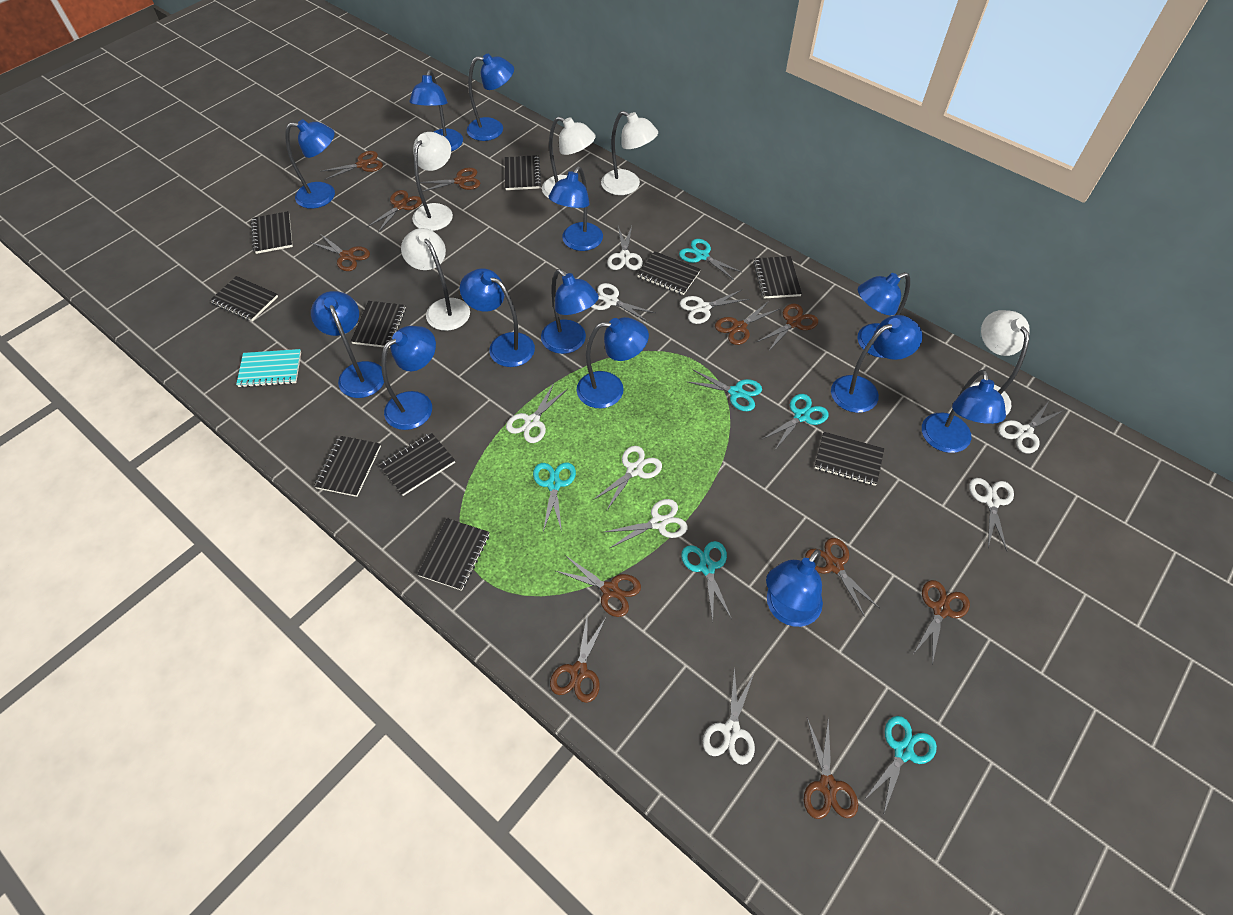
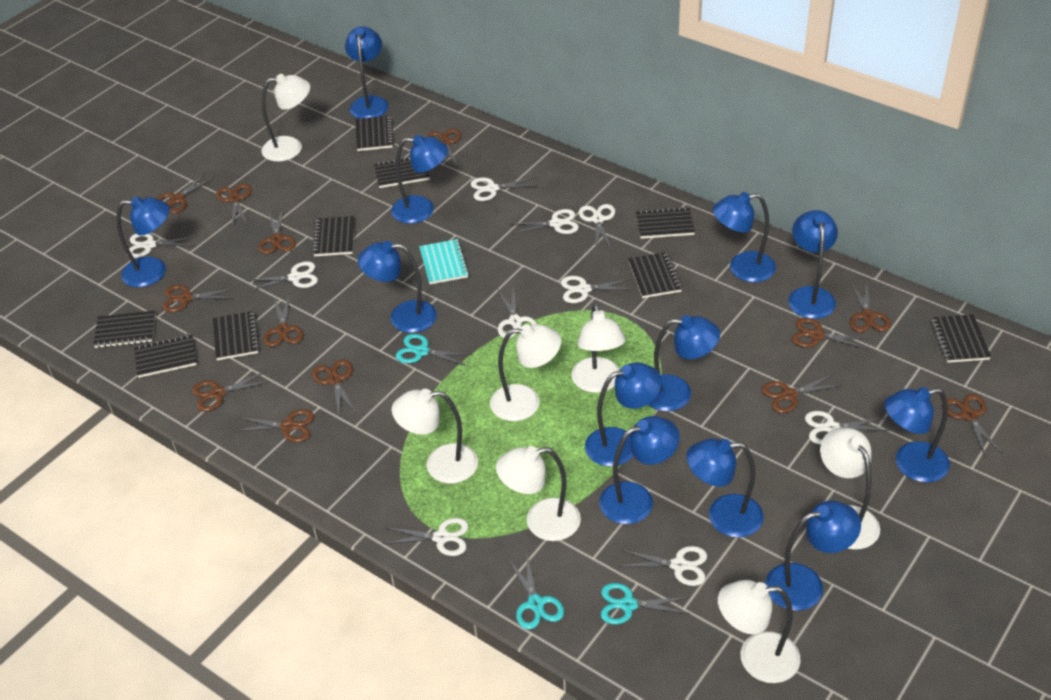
black notebook: [210,276,278,321] [251,211,293,254] [314,436,381,497] [351,301,406,348] [379,432,455,496] [417,518,489,591] [504,155,541,190] [637,251,701,295] [753,256,802,299] [815,432,884,486] = 10 -> [93,310,155,348] [134,334,197,378] [213,311,260,361] [312,216,355,257] [356,115,394,151] [374,156,430,188] [628,252,682,298] [636,206,695,239] [931,314,991,363] = 9
blue lamp: [286,119,335,209] [311,291,384,398] [381,326,436,430] [410,70,463,151] [460,268,535,367] [467,54,514,141] [541,269,599,354] [548,167,603,251] [576,317,649,408] [766,549,823,627] [831,315,923,413] [857,272,910,358] [922,370,1006,453] = 13 -> [117,196,170,287] [345,26,389,119] [358,241,437,333] [391,135,448,224] [585,362,662,467] [599,416,680,524] [648,315,720,411] [687,438,764,538] [713,192,776,282] [765,501,861,611] [788,210,838,319] [884,387,950,483] = 12
brown scissors: [309,234,370,271] [320,151,383,180] [367,190,422,233] [420,168,481,192] [550,612,606,703] [556,555,641,617] [715,301,780,345] [757,304,818,352] [804,717,858,819] [805,538,879,617] [914,580,970,665] = 11 -> [156,173,215,214] [162,285,235,312] [192,371,270,412] [216,184,252,227] [234,409,314,442] [258,209,296,254] [263,294,303,347] [312,359,356,415] [427,129,461,168] [762,374,842,413] [792,318,871,350] [850,281,891,332] [942,394,1003,456] = 13
turquoise scissors: [533,463,576,532] [679,239,743,280] [681,541,732,621] [686,369,762,411] [763,394,829,450] [864,716,937,816] = 6 -> [396,334,473,366] [509,556,564,630] [601,583,691,625] = 3
white lamp: [401,228,470,331] [412,132,453,231] [542,117,596,198] [601,111,658,195] [970,310,1030,415] = 5 -> [261,74,310,162] [392,389,478,484] [490,324,561,421] [496,446,581,541] [571,303,626,393] [718,580,800,683] [820,427,880,550] = 7
white scissors: [506,383,567,443] [591,283,656,323] [593,446,662,510] [604,499,688,548] [607,226,643,270] [680,290,749,324] [703,667,755,765] [969,478,1014,551] [998,400,1064,453] = 9 -> [129,234,197,258] [248,261,318,291] [382,518,469,556] [471,177,538,201] [498,285,537,338] [509,209,579,234] [561,276,634,303] [579,204,615,249] [618,546,707,586] [805,411,889,445] = 10

